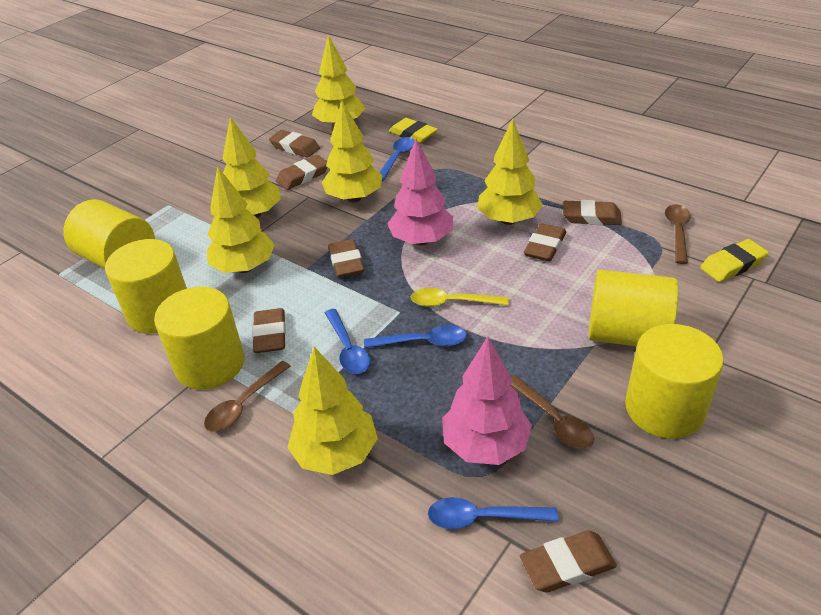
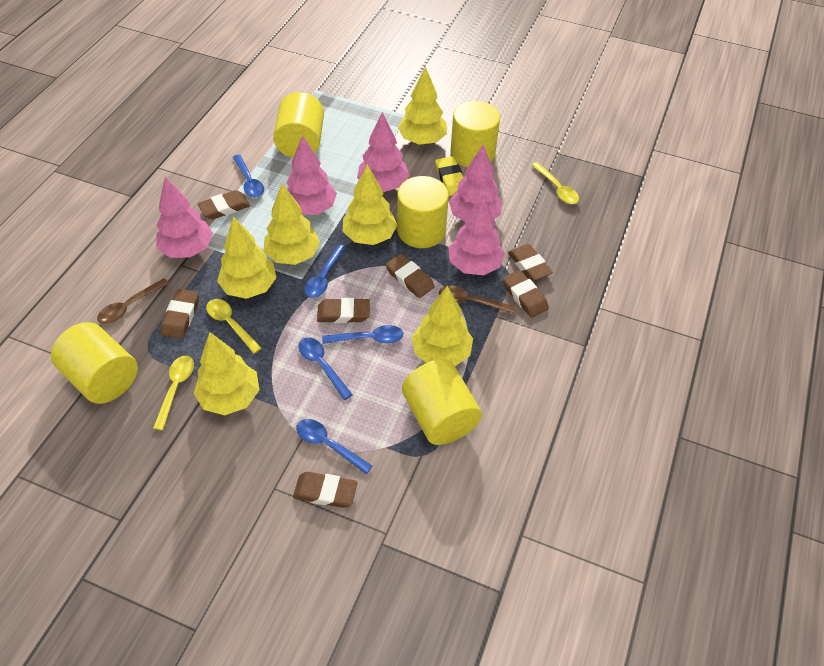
blue spoon: [325,309,370,374] [364,325,467,348] [379,137,415,181] [428,497,558,529] = 4 -> [232,154,264,197] [296,419,372,474] [298,337,353,400] [304,245,346,298] [322,325,403,344] = 5
brown spoon: [204,361,291,432] [511,376,594,449] [665,204,691,264] = 3 -> [97,278,169,324] [439,286,516,314] = 2
pink tree: [387,139,453,245] [442,336,532,465] = 2 -> [156,177,213,258] [287,135,337,215] [357,112,410,192] [448,194,505,275] [449,145,502,222] = 5
yellow eraser: [389,118,438,143] [700,239,769,282] = 2 -> [435,156,464,196] = 1
yellow spoon: [411,288,509,307] = 1 -> [153,356,194,431] [206,299,262,354] [532,162,579,204] = 3

